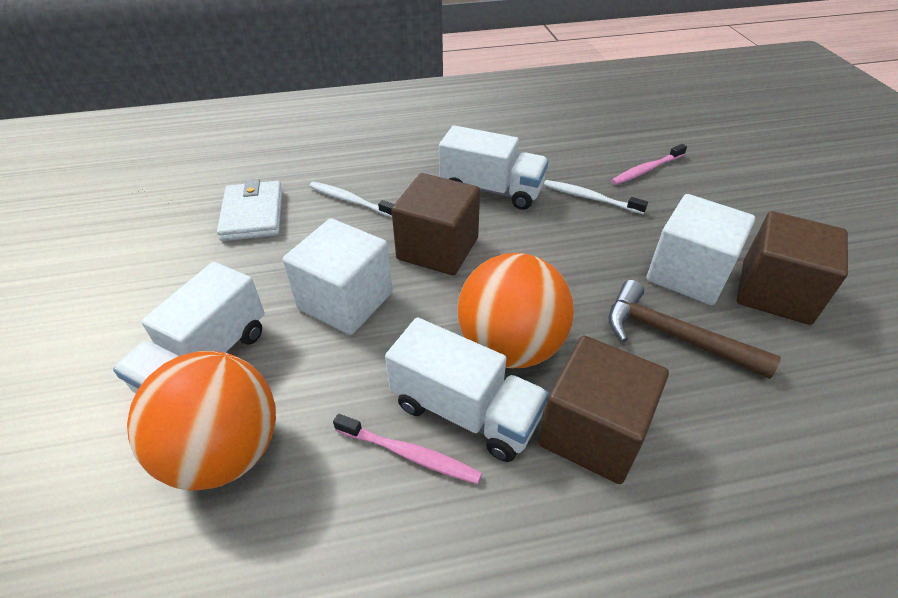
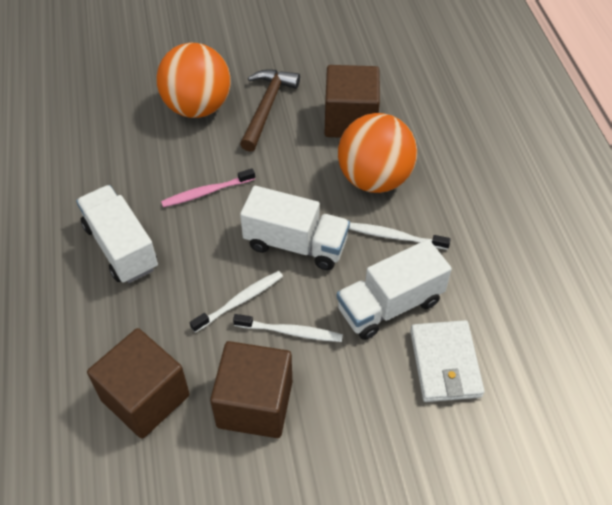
pink toothbrush: [333,414,482,484] [611,144,687,185] = 2 -> [161,168,255,207] = 1
white cube: [283,218,393,335] [647,194,755,305] = 2 -> none = 0
white toothbrush: [309,182,394,217] [544,180,648,214] = 2 -> [190,271,283,333] [233,314,343,342] [349,223,451,250] = 3

